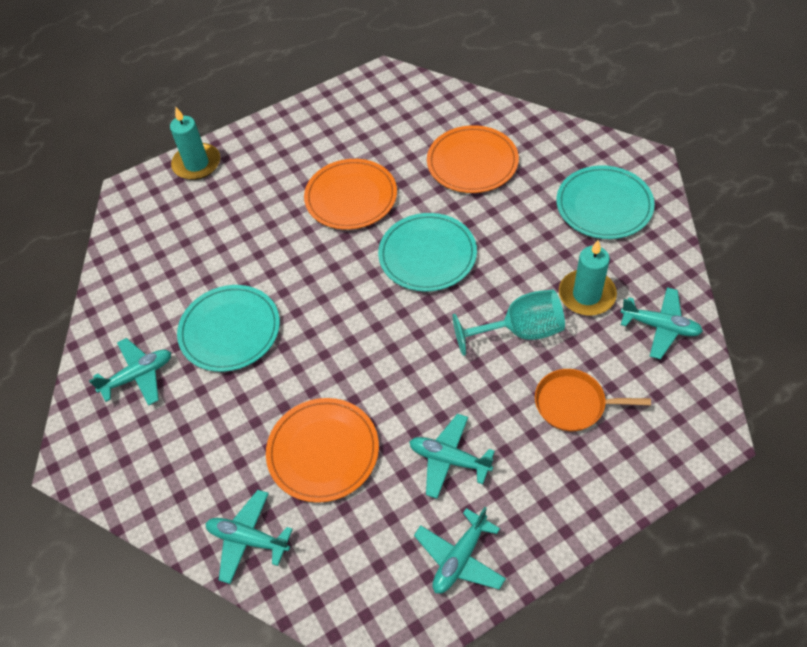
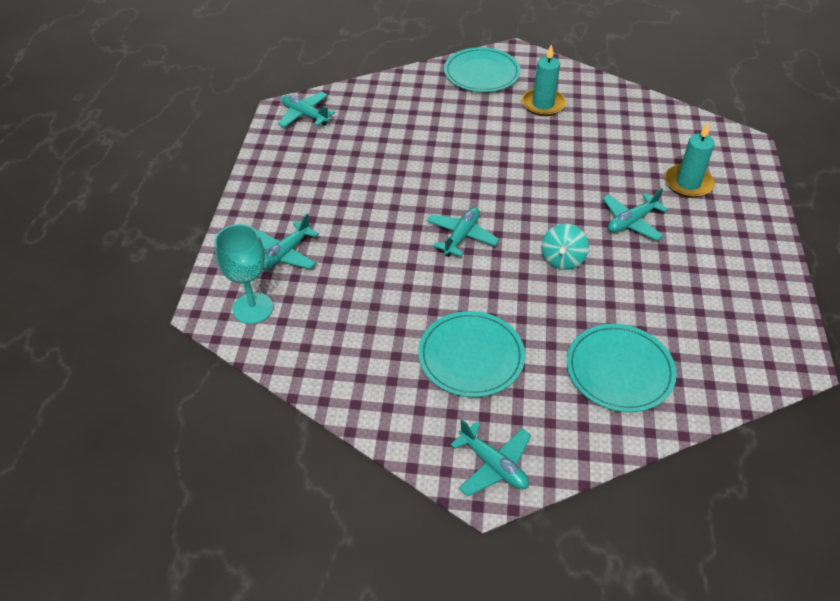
orange pan: [535,369,651,431] = 1 -> none = 0
orange plate: [266,398,379,503] [304,159,397,230] [427,125,519,193] = 3 -> none = 0
turquoise spinning top: none = 0 -> [542,223,589,270] = 1

